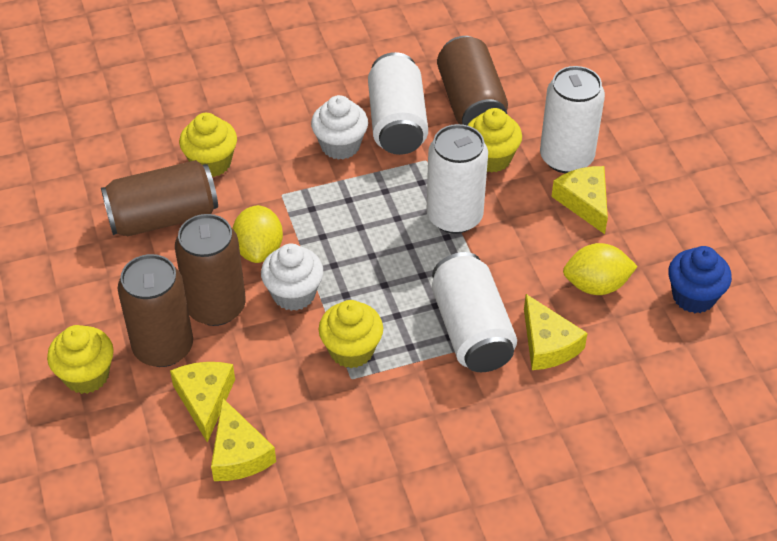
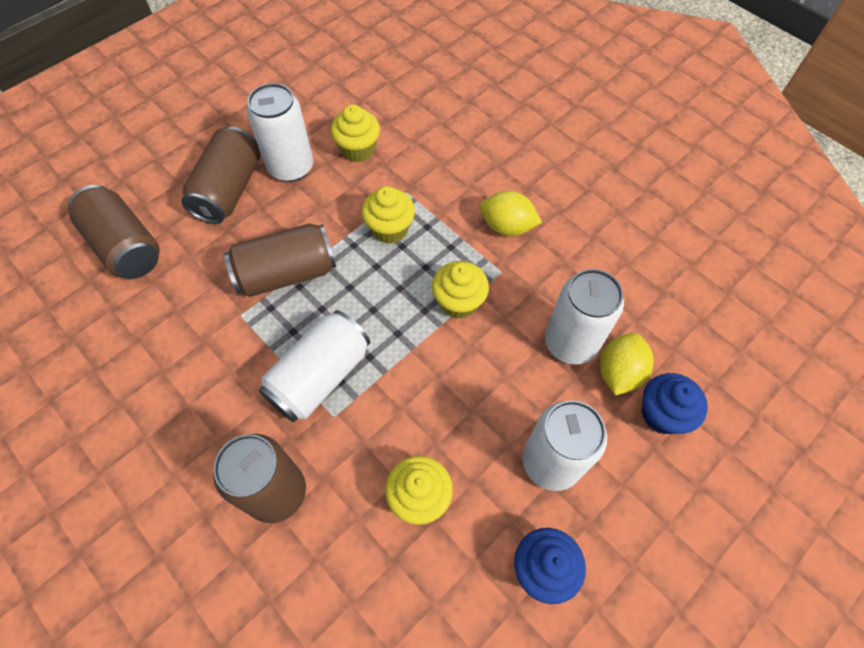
blue cupcake: [668,246,732,313] = 1 -> [514,528,586,604] [642,373,708,434] = 2
white cupcake: [261,243,324,311] [311,95,368,160] = 2 -> none = 0
yellow cheese: [170,362,235,443] [211,398,276,481] [524,294,588,370] [551,166,608,234] = 4 -> none = 0

